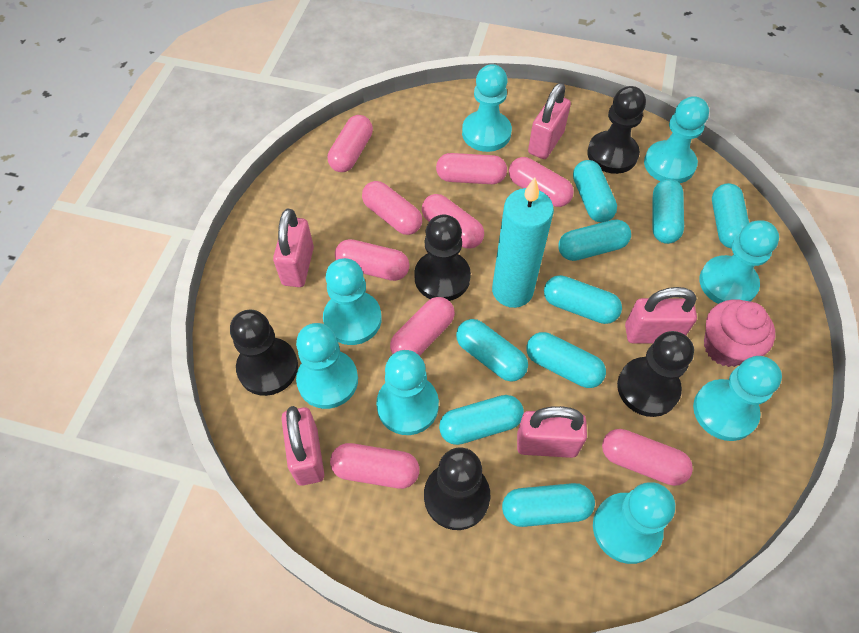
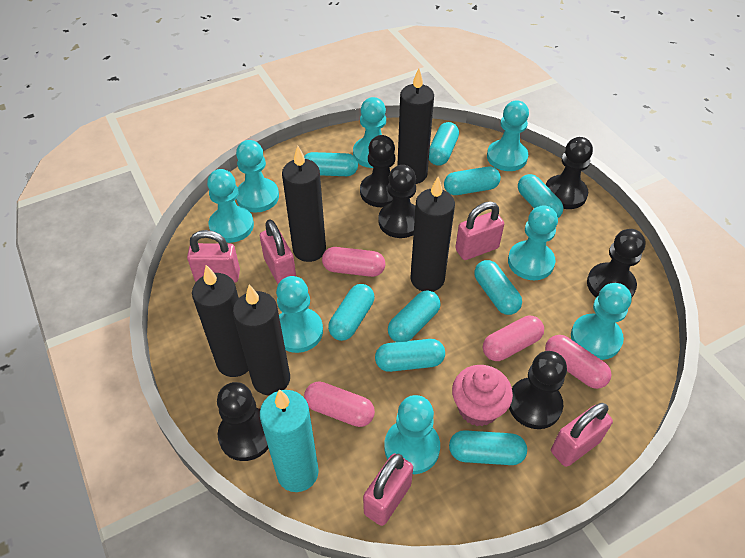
black candle: none = 0 -> [192,265,249,377] [233,285,290,395] [282,146,326,262] [397,69,434,184] [410,177,455,292] = 5
black pawn: [230,309,298,396] [414,214,471,301] [424,447,490,530] [587,86,646,174] [617,331,694,417] = 5 -> [217,382,269,461] [360,135,395,207] [378,165,416,238] [509,351,567,429] [546,137,593,209] [587,229,646,298] = 6
pink capsule: [328,115,373,172] [330,443,419,489] [335,239,410,281] [362,181,422,235] [390,297,455,356] [422,194,484,249] [436,153,507,184] [509,157,574,207] [602,429,693,486] = 9 -> [304,381,375,427] [322,247,385,277] [483,316,544,361] [545,335,611,389] = 4

